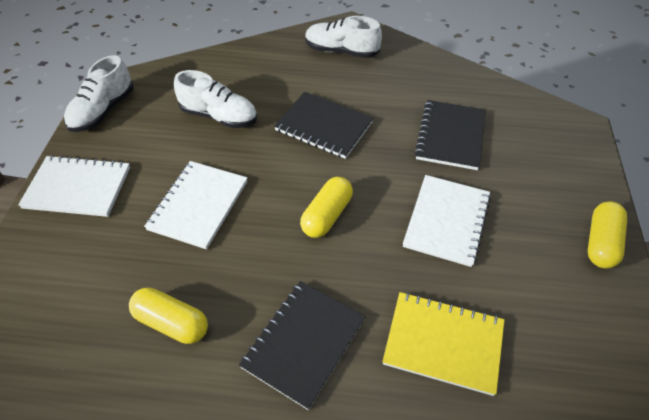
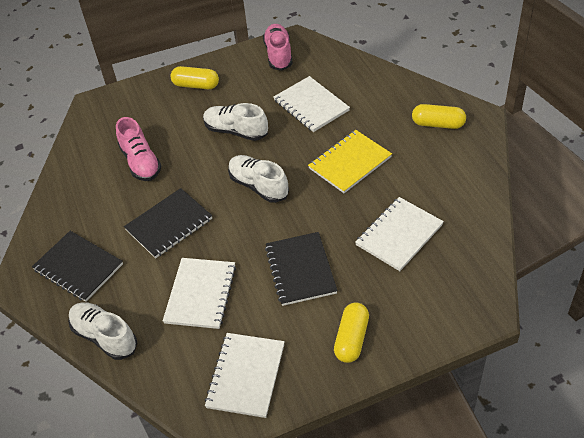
pink shoe: none = 0 -> [116,117,161,181] [263,24,293,71] = 2
white notebook: [18,155,130,217] [144,161,247,249] [403,175,491,267] = 3 -> [163,258,236,329] [205,333,285,418] [274,76,350,132] [355,197,444,271] = 4

